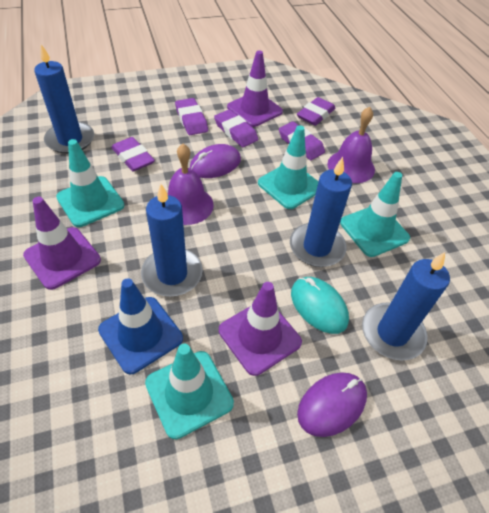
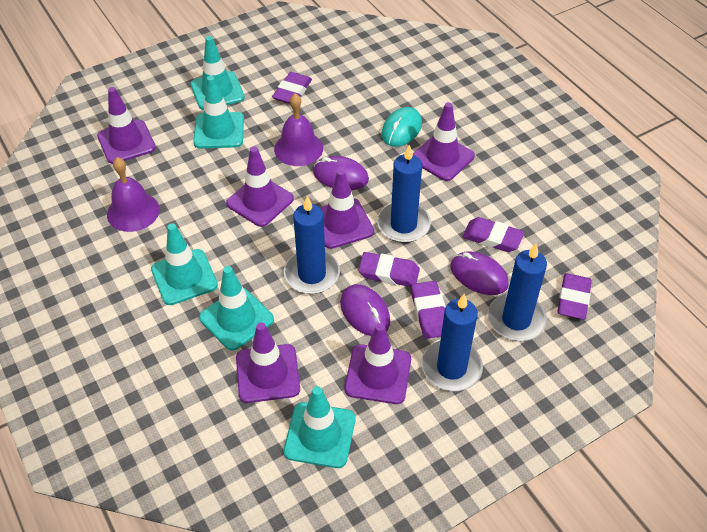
blue traffic cone: [98,278,183,374] = 1 -> none = 0
purple mouse: [190,144,241,178] [297,372,367,437] = 2 -> [313,156,369,190] [340,284,390,336] [451,251,509,295] = 3
purple traffic cone: [23,197,101,290] [219,282,302,376] [227,50,283,127] = 3 -> [97,87,156,164] [226,146,294,227] [236,322,300,403] [319,169,374,249] [345,323,411,404] [413,102,475,181] = 6
turquoise traffic cone: [56,139,124,227] [145,344,234,439] [258,125,319,209] [340,172,410,257] = 4 -> [151,223,218,305] [190,36,245,110] [193,76,244,149] [199,266,274,350] [284,386,356,468] = 5

